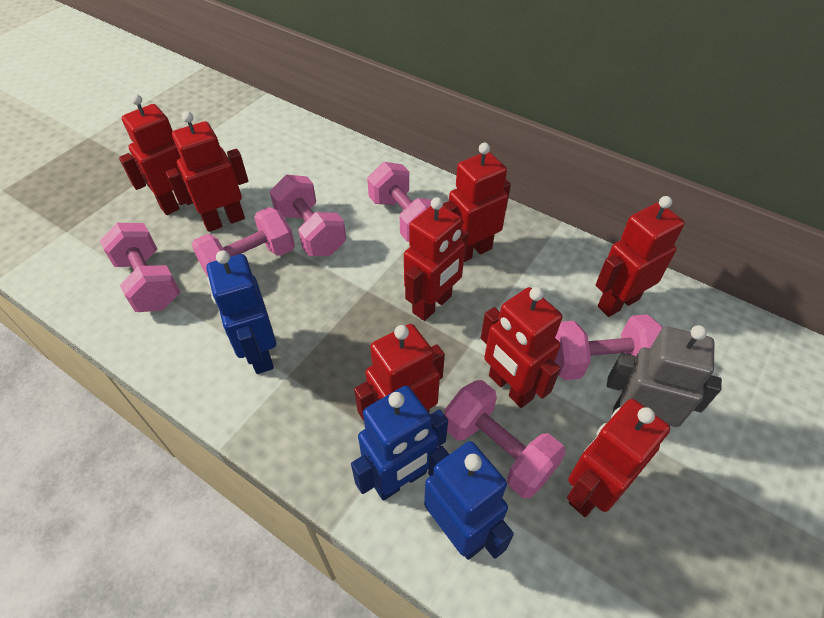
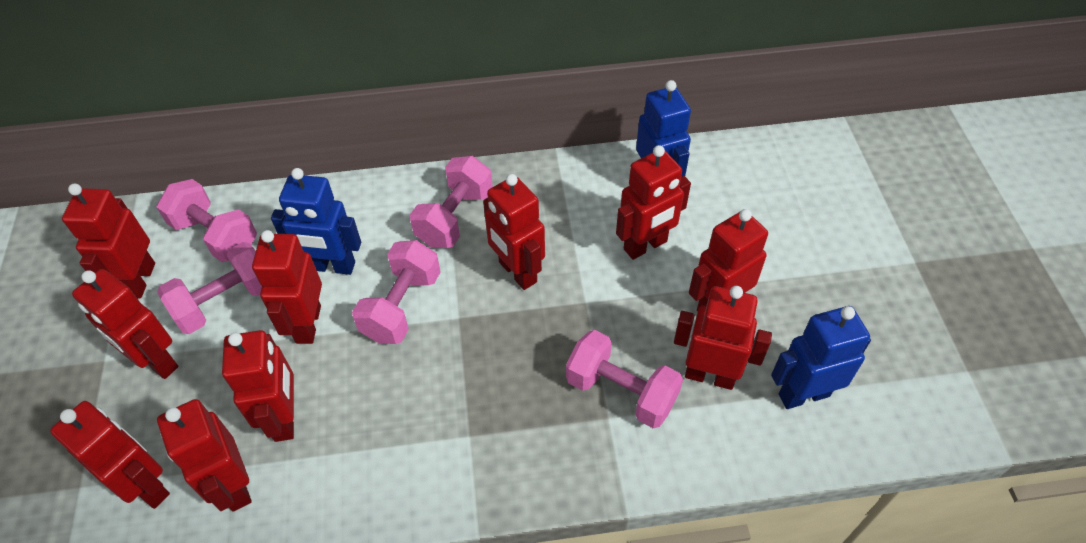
grey robot: [607,325,722,427] = 1 -> none = 0
pink dumbbell: [100,223,180,312] [192,207,295,277] [270,175,346,256] [367,162,431,242] [444,380,565,498] [555,314,663,380] = 6 -> [157,179,257,262] [157,242,262,334] [352,240,441,344] [410,156,493,248] [566,330,683,428] = 5
red robot: [119,94,193,215] [166,111,248,232] [354,324,445,421] [404,197,468,321] [443,143,511,262] [481,287,562,408] [567,399,670,517] [596,196,685,317] = 8 -> [50,401,170,509] [62,184,155,299] [72,269,178,379] [157,399,252,512] [222,330,294,442] [252,230,322,344] [483,174,545,290] [616,145,691,260] [674,286,772,390] [689,209,768,312] = 10

